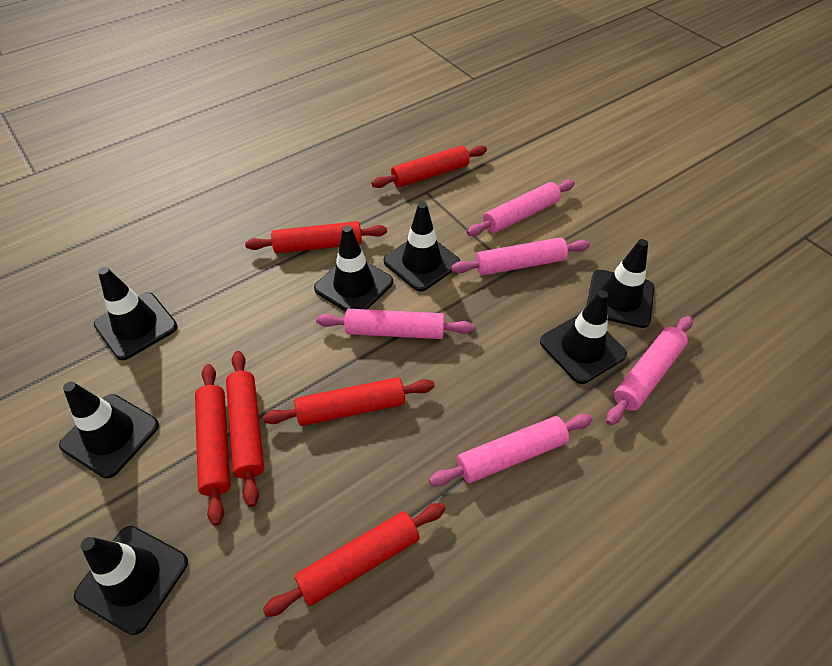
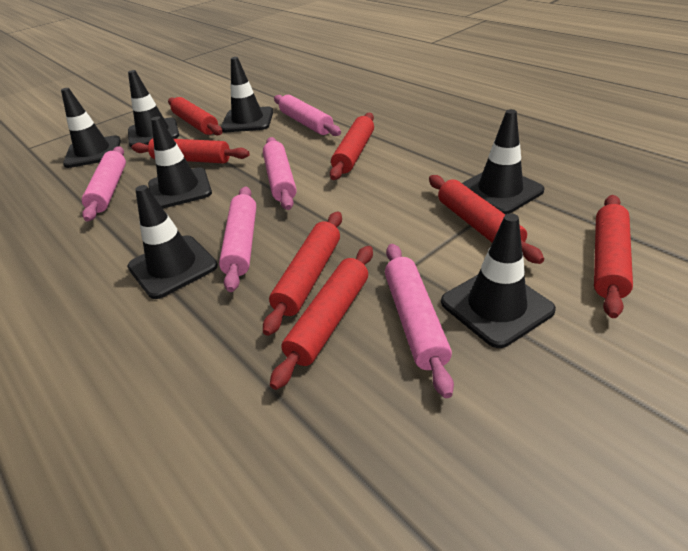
red rolling pin: [195,364,231,526] [226,351,264,507] [245,221,387,254] [263,377,435,426] [263,503,445,617] [372,145,487,188] = 6 -> [132,139,250,163] [168,97,222,135] [263,212,342,336] [270,246,373,390] [330,113,374,180] [429,175,544,264] [594,195,633,318] = 7

